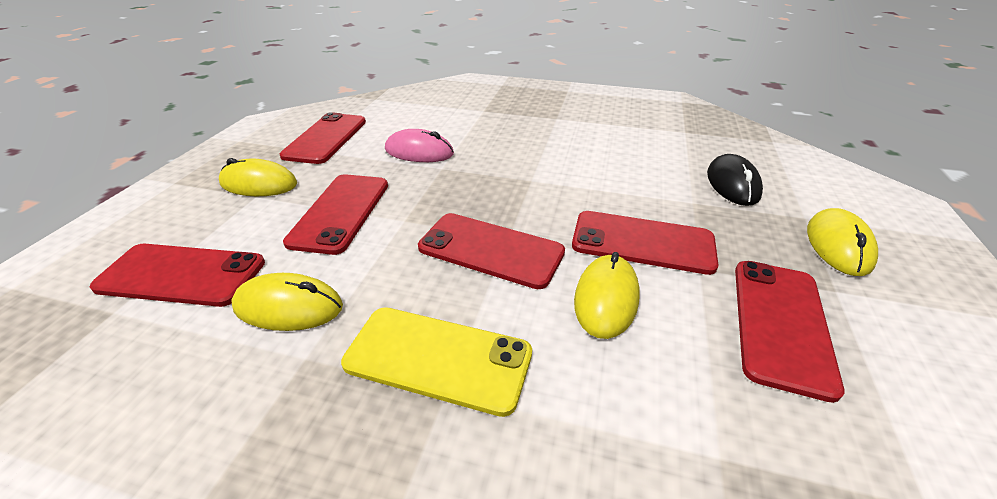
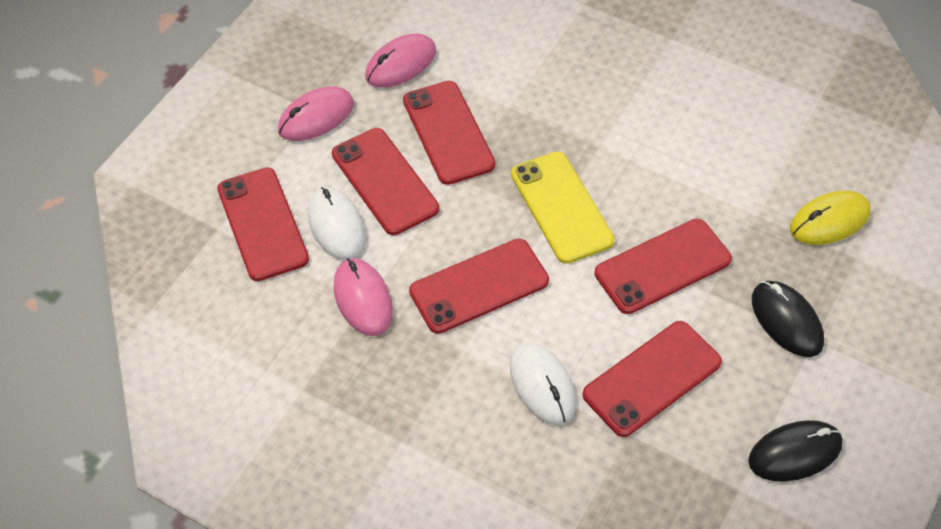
black mouse: [707,154,763,206] = 1 -> [748,420,843,482] [752,281,824,357] = 2
pink mouse: [385,129,454,162] = 1 -> [278,86,354,141] [333,258,393,336] [365,34,436,88] = 3
white mouse: none = 0 -> [308,187,365,260] [510,342,576,425] = 2
yellow mouse: [219,158,297,196] [231,273,343,331] [574,252,640,339] [807,208,878,276] = 4 -> [790,190,870,245] = 1

